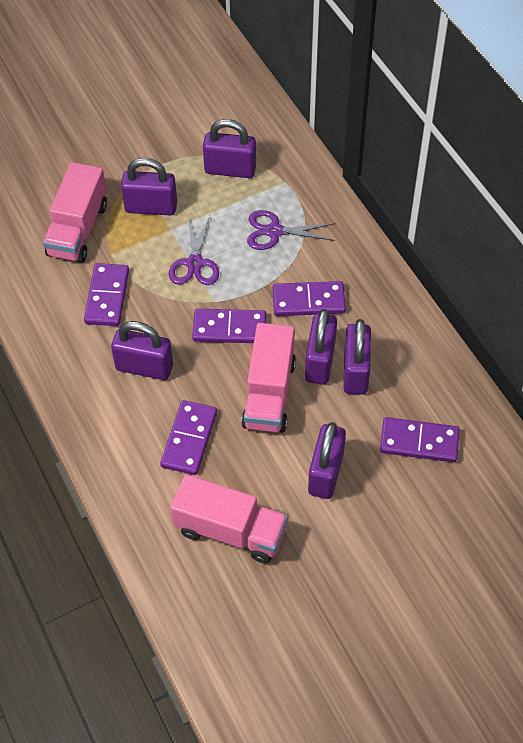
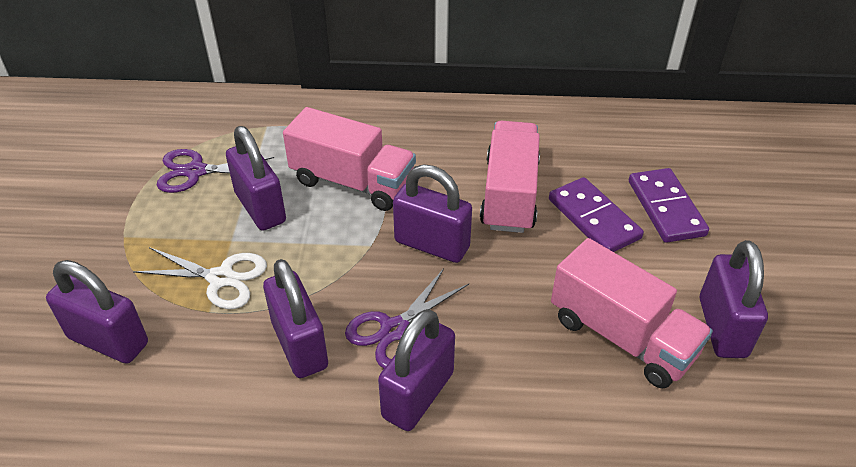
purple domino: [84,263,129,326] [160,400,217,475] [192,309,266,343] [273,281,346,316] [380,417,460,462] = 5 -> [549,177,644,252] [629,168,709,243] = 2
white scissors: none = 0 -> [133,247,267,309] = 1

